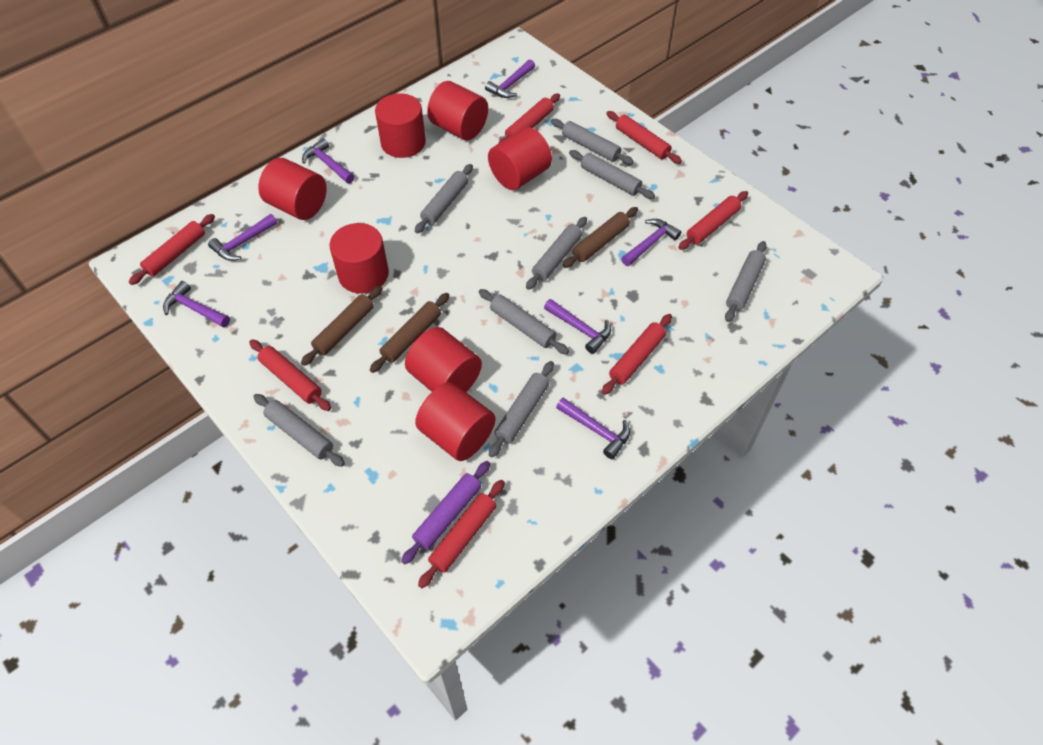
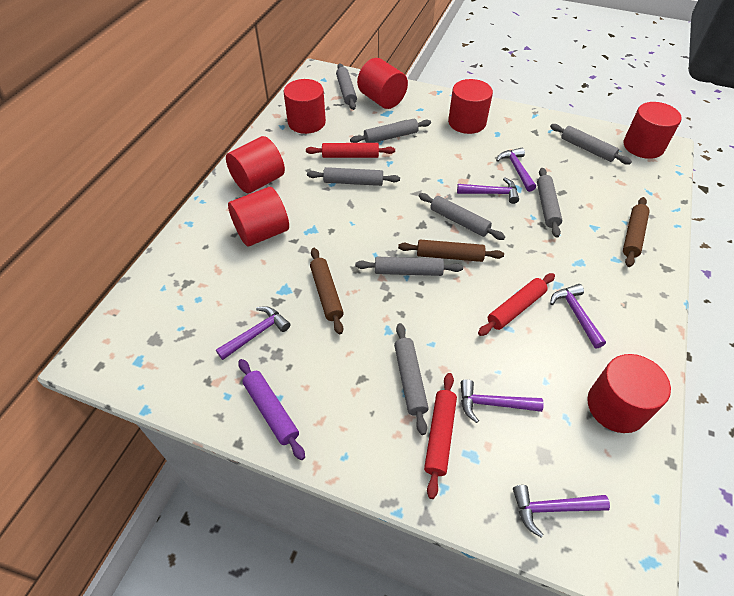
purple hammer: [163,281,230,328] [208,214,277,261] [302,138,354,184] [485,59,535,98] [544,299,611,354] [556,397,630,459] [621,219,681,266] = 7 -> [216,306,290,360] [457,177,519,204] [461,379,544,423] [496,147,536,192] [513,485,610,538] [550,284,606,349] = 6
red rolling pin: [129,214,215,285] [249,339,331,411] [418,480,505,588] [498,93,560,144] [602,314,672,395] [606,111,682,164] [679,191,748,250] = 7 -> [306,143,395,158] [424,373,457,499] [478,273,555,336] = 3

